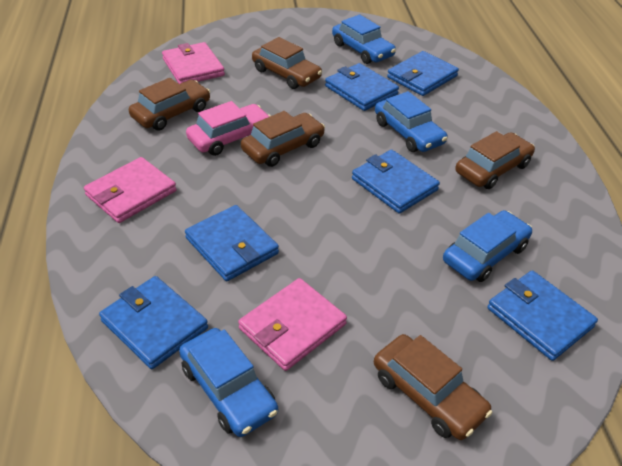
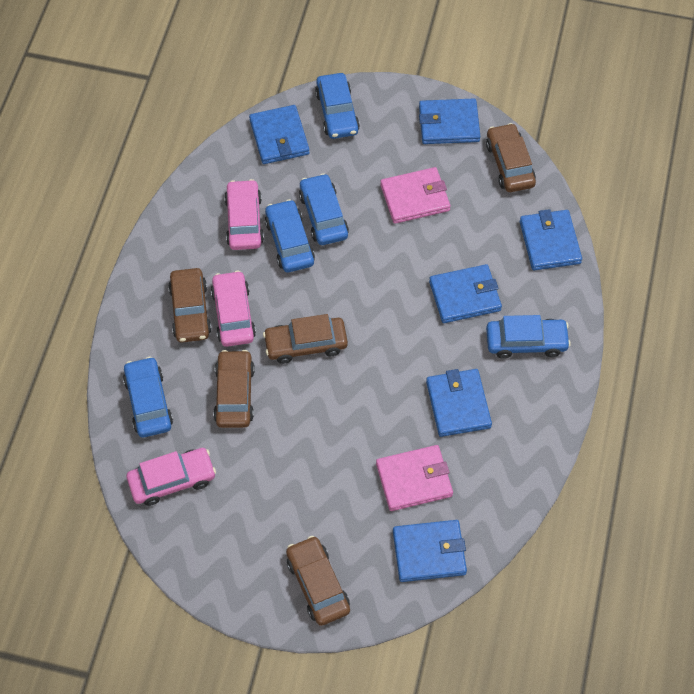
blue car: [179,328,278,437] [332,15,396,64] [375,91,448,152] [443,210,532,282] = 4 -> [123,356,173,437] [265,199,315,272] [299,173,349,245] [315,73,360,139] [486,315,571,359] = 5
pink car: [186,101,271,156] = 1 -> [126,448,216,506] [211,270,256,347] [224,179,264,250] = 3
pink wallet: [84,157,177,223] [162,42,225,84] [238,278,347,371] = 3 -> [376,445,453,511] [380,167,451,224] = 2

